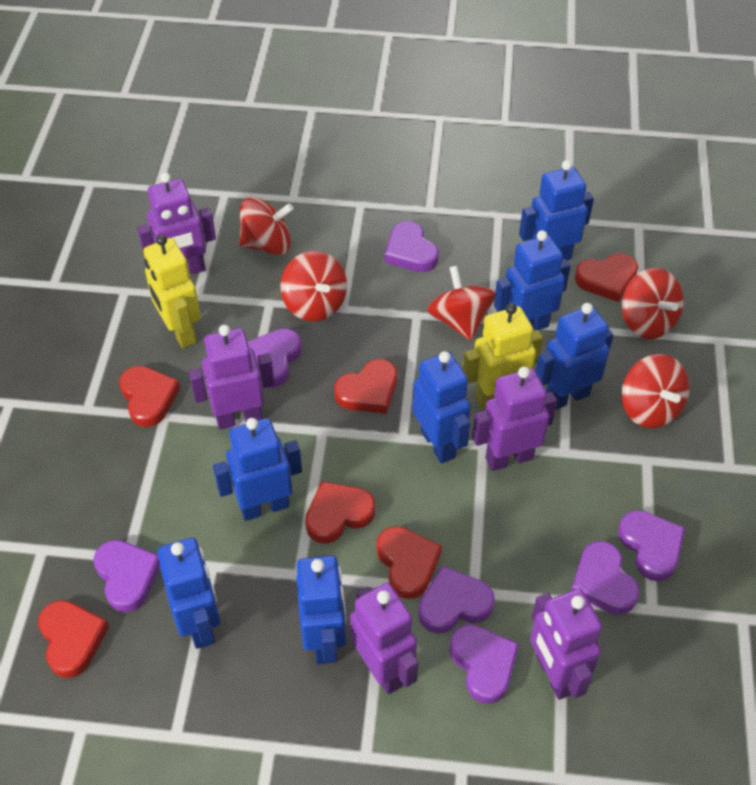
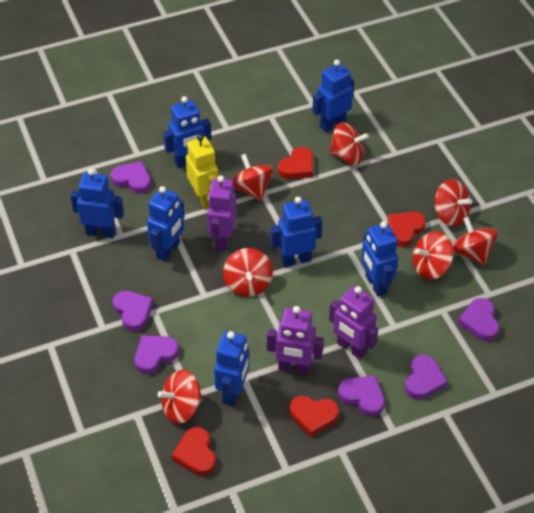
purple heart: [94,540,160,612] [248,329,302,388] [385,221,439,272] [418,566,495,634] [449,625,519,704] [571,541,640,615] [618,510,685,581] = 7 -> [110,161,151,194] [112,291,153,331] [135,335,179,374] [338,376,385,416] [405,355,448,400] [458,298,499,341] = 6
purple robot: [137,172,216,275] [189,325,275,430] [350,583,418,694] [472,367,557,471] [530,589,602,700] = 5 -> [207,175,236,251] [267,306,324,375] [329,286,378,360] = 3
red heart: [38,600,109,678] [119,366,180,427] [305,481,375,544] [334,359,397,414] [377,526,442,599] [575,253,638,302] = 6 -> [172,427,216,476] [278,147,313,179] [289,396,339,437] [388,211,426,247] = 4
red spinning top: [239,197,293,255] [280,251,347,322] [427,266,495,341] [622,268,684,339] [622,354,690,428] = 5 -> [157,370,203,424] [223,248,273,297] [232,154,273,201] [329,122,369,165] [412,231,454,280] [434,179,472,227] [453,217,498,266] = 7
yellow robot: [143,235,201,348] [463,303,543,410] = 2 -> [186,134,218,209] = 1

